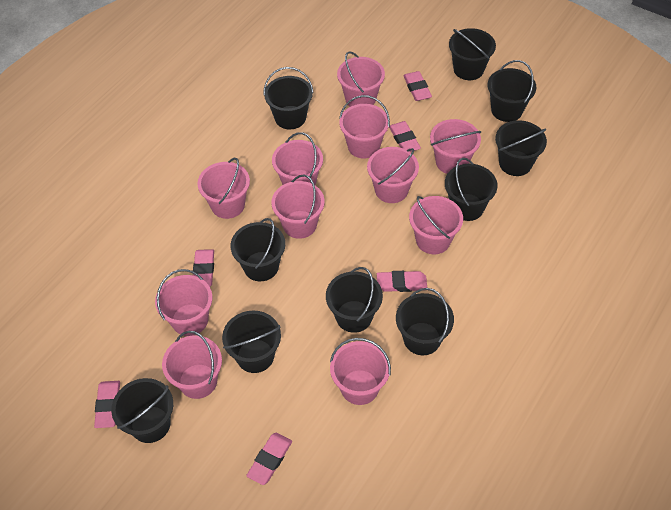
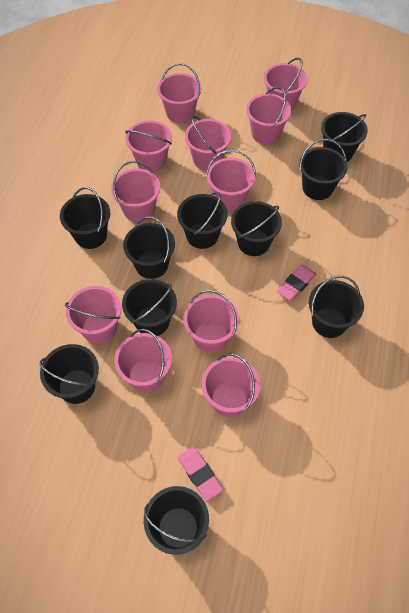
pink eraser: [94,381,120,428] [193,249,214,287] [246,433,292,485] [377,271,427,292] [389,121,421,152] [403,71,432,101] = 6 -> [178,447,223,501] [277,265,316,301] = 2

